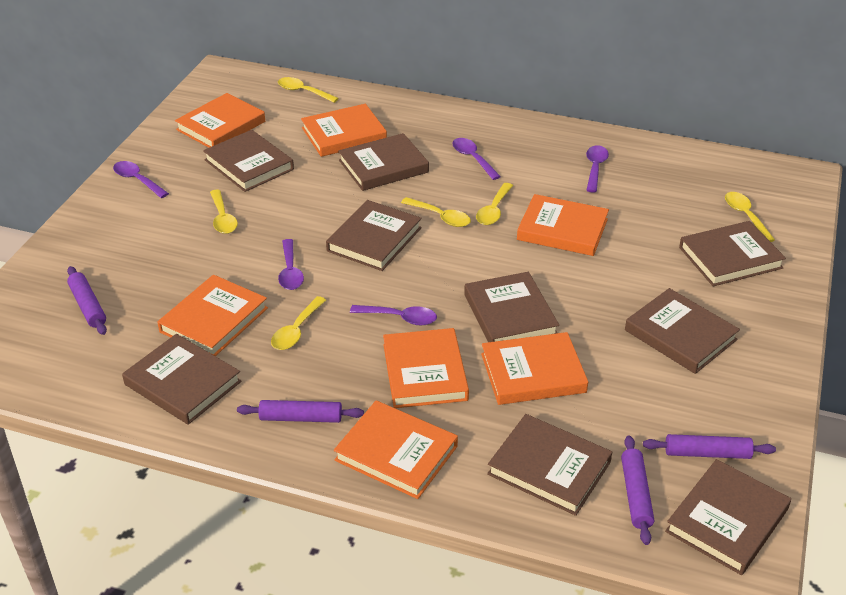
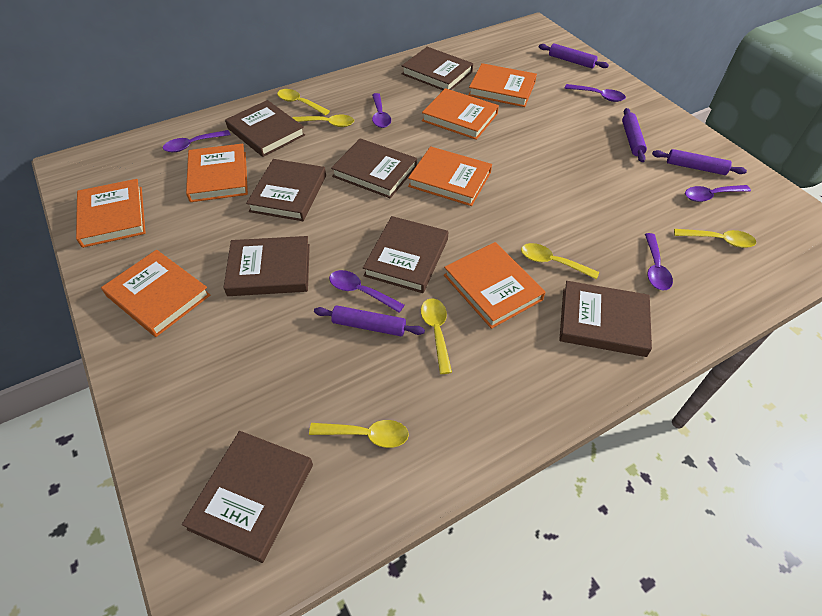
brown book: [122,334,242,425] [203,130,294,192] [326,200,422,271] [338,133,429,191] [464,272,559,342] [487,414,612,516] [625,288,740,374] [665,459,791,575] [679,221,786,286] = 9 -> [182,431,313,563] [223,236,310,296] [225,100,305,157] [246,159,326,221] [331,138,417,198] [363,216,448,293] [402,47,473,90] [559,281,652,357] = 8
purple spoon: [113,161,169,198] [278,239,304,290] [350,305,437,325] [452,138,501,180] [586,145,609,193] = 5 -> [163,130,231,152] [329,270,404,313] [372,93,391,128] [565,84,626,102] [645,233,673,290] [685,185,751,202] = 6

